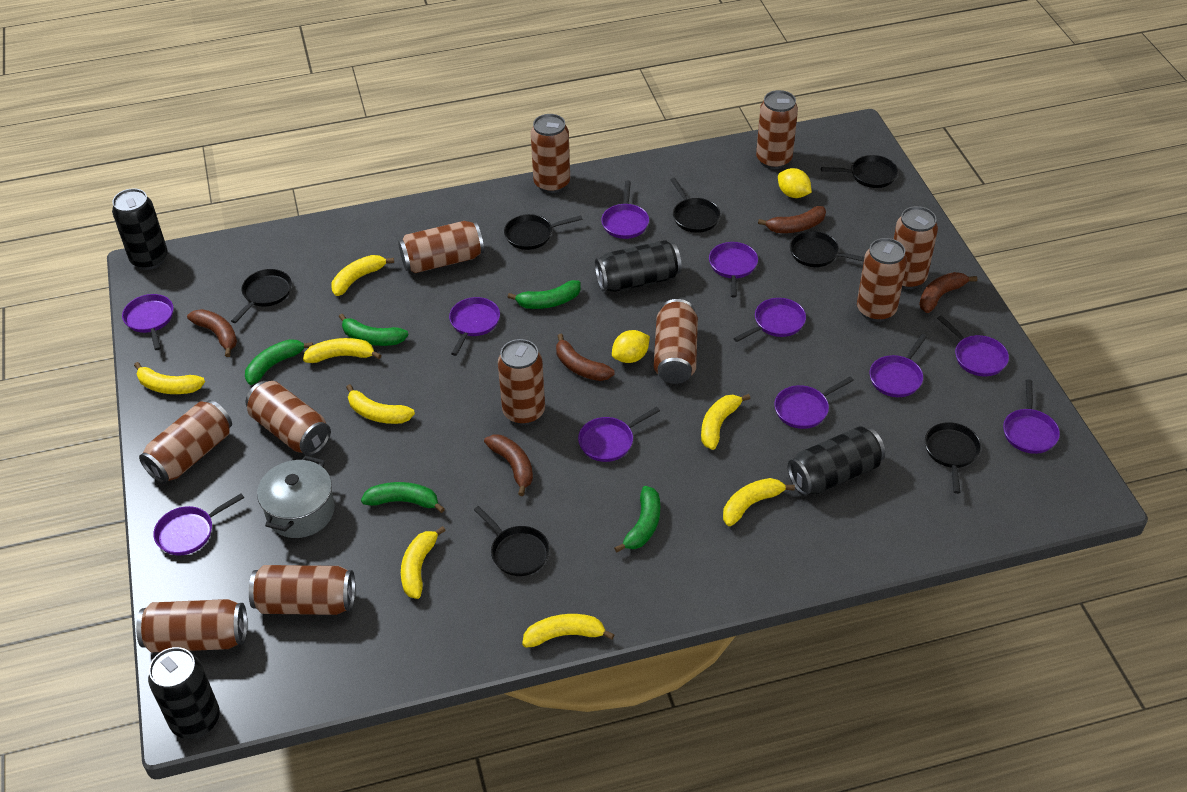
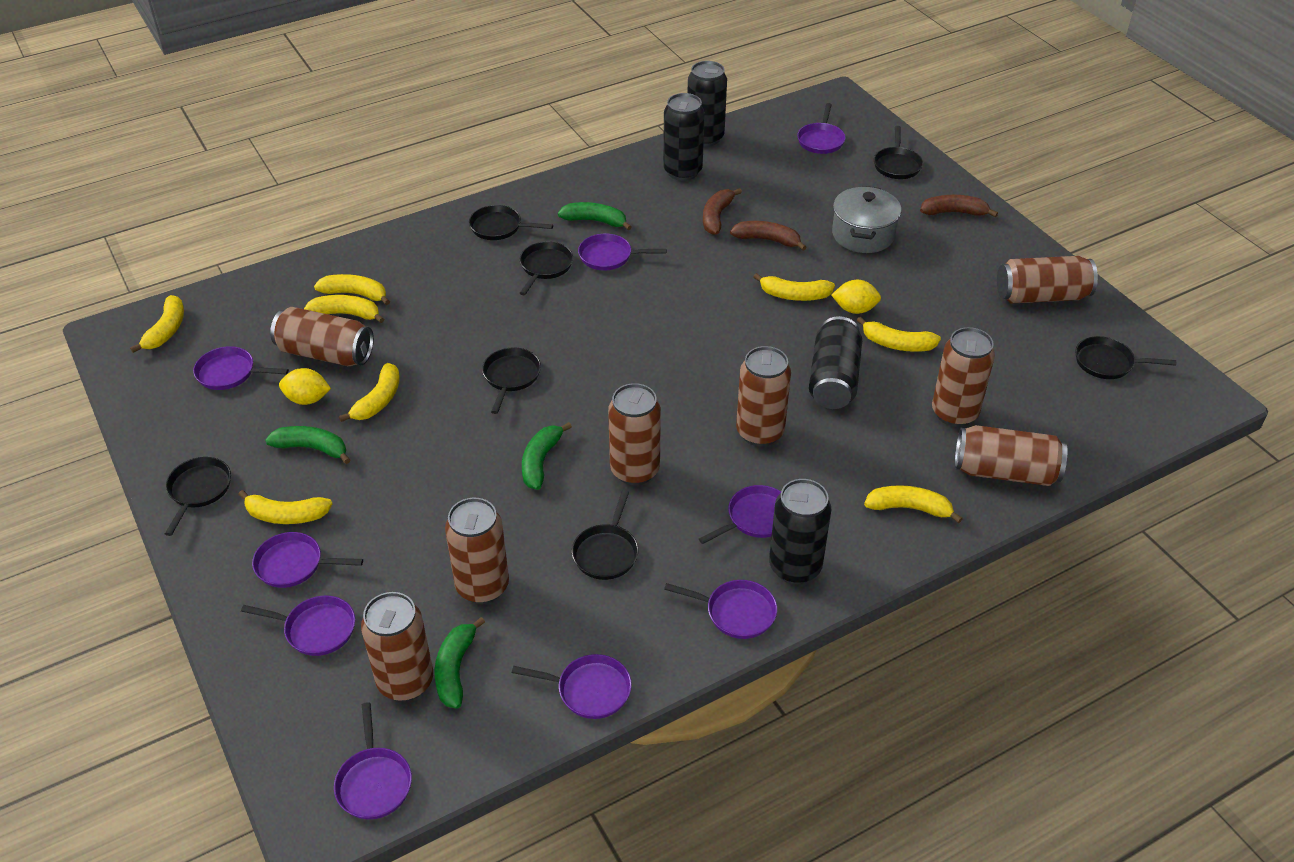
brown banana: [187,309,237,357] [484,434,533,496] [556,333,615,381] [758,206,826,233] [919,272,977,313] = 5 -> [703,188,742,235] [730,221,807,251] [920,195,998,217] = 3
brown can: [136,599,247,652] [139,400,232,484] [246,381,331,456] [249,565,355,615] [398,221,484,273] [498,339,545,425] [531,114,570,193] [654,299,698,384] [756,90,798,169] [857,238,907,322] [894,206,938,289] = 11 -> [270,307,374,366] [361,592,433,701] [445,498,509,604] [608,383,661,485] [736,346,791,447] [932,327,995,427] [955,425,1067,486] [997,256,1098,303] = 8
green banana: [245,339,313,385] [339,314,409,346] [361,482,445,513] [508,280,581,309] [614,486,660,552] = 5 -> [265,426,350,464] [435,617,485,709] [522,422,572,490] [558,202,632,231] = 4
purple pan: [122,294,173,350] [153,493,244,555] [449,297,500,356] [578,407,660,462] [601,180,649,239] [709,242,758,298] [734,298,806,342] [774,376,854,429] [869,334,927,397] [937,315,1009,376] [1003,380,1060,454] = 11 -> [193,346,289,390] [241,596,355,656] [252,532,363,588] [334,702,412,820] [512,654,632,719] [578,234,667,270] [664,580,777,639] [699,485,781,544] [797,103,846,154] = 9

